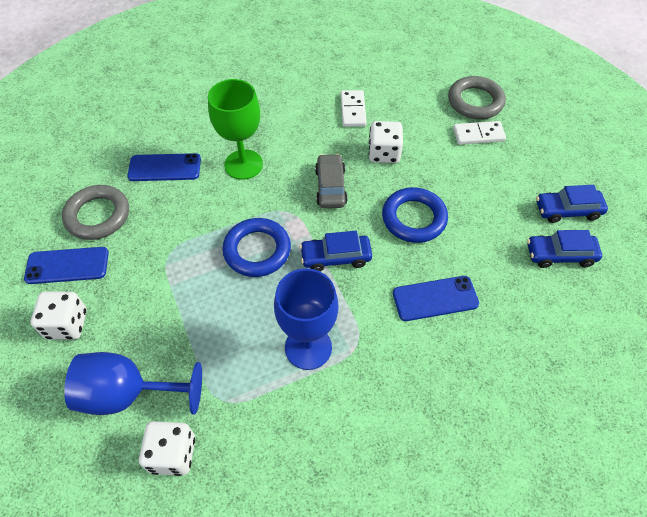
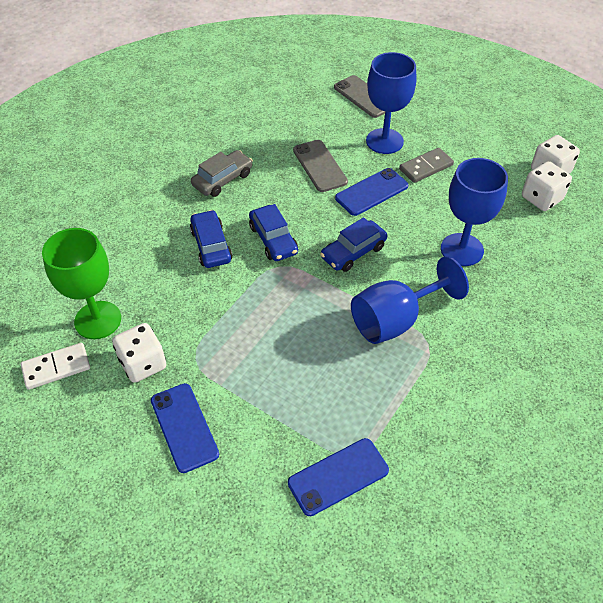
blue goblet: [64,352,202,415] [274,268,339,370] = 2 -> [351,256,469,344] [366,52,416,154] [441,158,508,266] = 3
blue ring: [222,218,291,277] [382,187,448,243] = 2 -> none = 0
grey domino: none = 0 -> [399,148,454,183] = 1
grey phone: none = 0 -> [293,140,348,192] [334,75,385,118] = 2
grey ring: [62,185,129,240] [448,76,506,119] = 2 -> none = 0
white domino: [341,90,367,127] [453,121,506,145] = 2 -> [21,343,90,390] = 1

